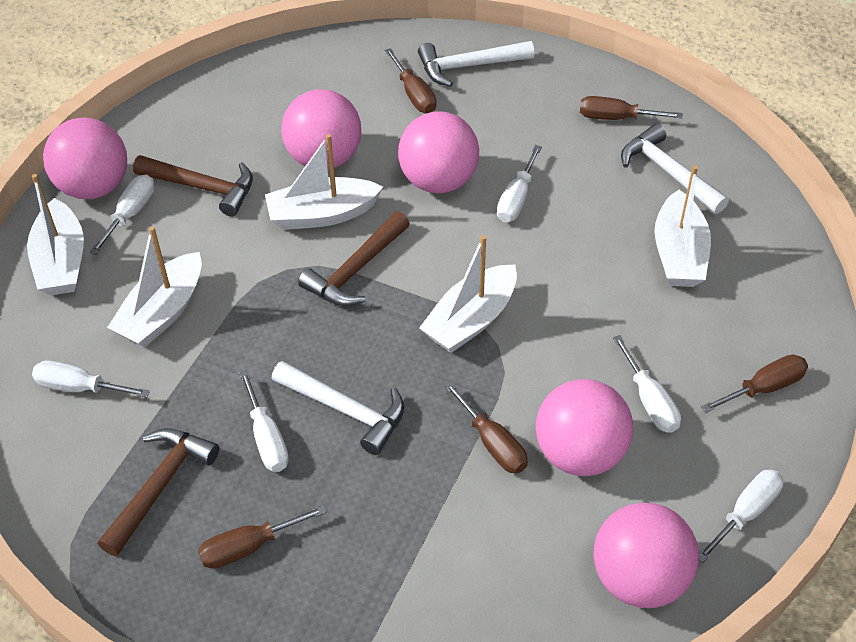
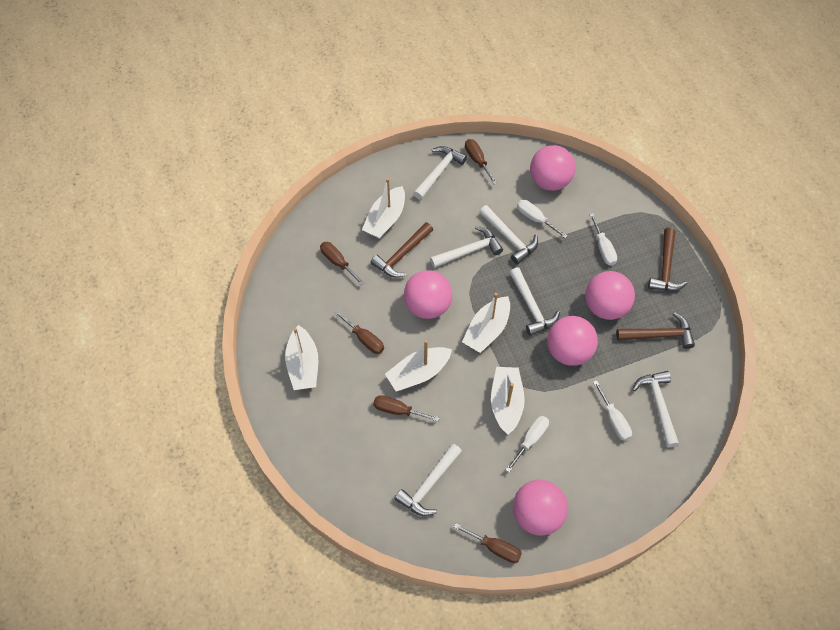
white hammer: [272,361,404,455] [418,41,534,87] [621,124,729,214] = 3 -> [394,443,462,516] [413,146,467,200] [430,226,503,268] [479,205,538,264] [509,267,560,336] [632,371,679,448] = 6
white screwdriver: [32,360,150,398] [89,175,155,255] [239,370,289,472] [497,145,542,222] [613,335,681,433] [699,470,784,562] = 6 -> [506,416,549,472] [517,200,567,238] [589,213,617,266] [593,380,632,441] = 4

